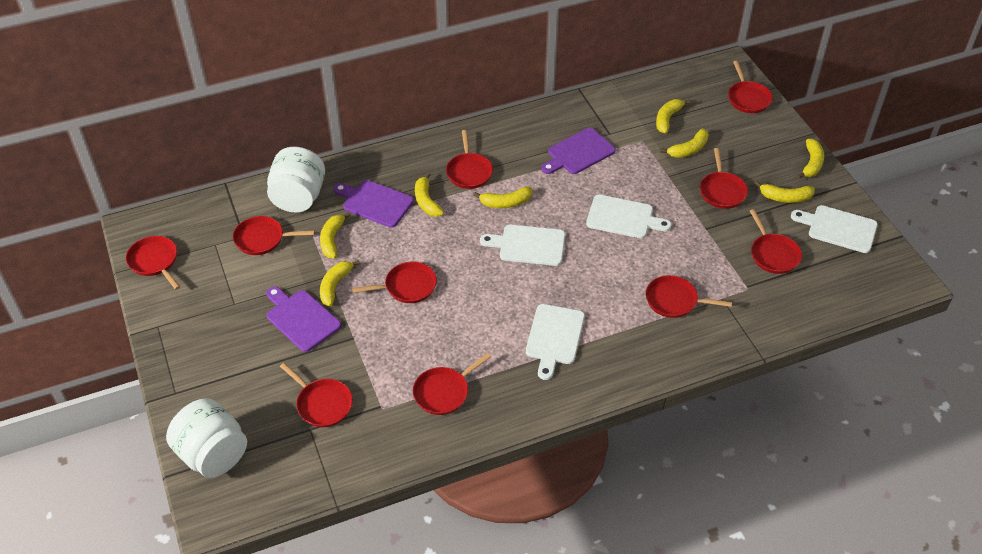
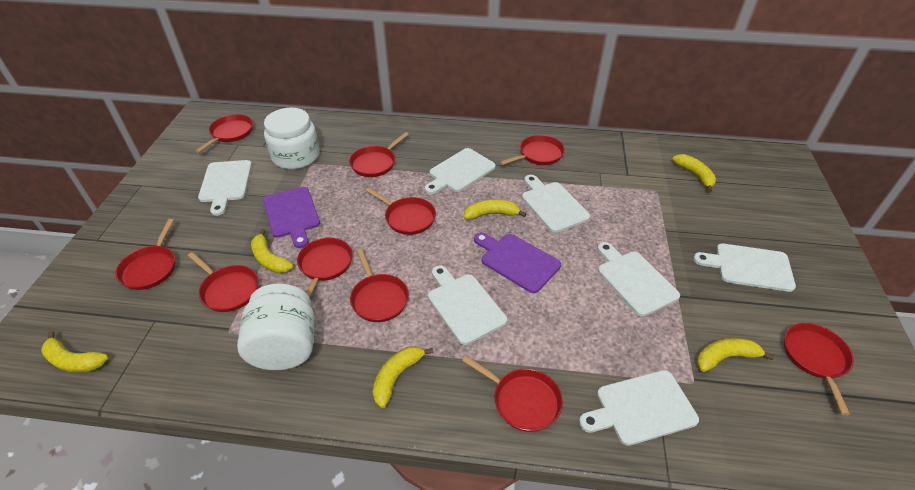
purple cutting board: [266,287,341,352] [334,180,414,228] [541,128,616,174] = 3 -> [263,187,320,248] [474,233,561,293] = 2
white cutting board: [480,225,565,266] [526,304,585,380] [586,195,671,238] [791,205,878,253] = 4 -> [198,160,252,216] [425,148,496,194] [428,265,507,345] [522,175,590,233] [579,370,699,446] [597,242,680,317] [693,244,796,292] = 7
yellow banana: [320,212,351,258] [320,260,360,306] [415,173,444,217] [473,187,532,208] [656,99,691,133] [660,129,709,158] [755,181,815,203] [797,139,824,178] = 8 -> [41,331,108,372] [251,229,294,273] [372,346,433,408] [464,199,526,220] [672,154,716,192] [697,338,774,372] = 6

